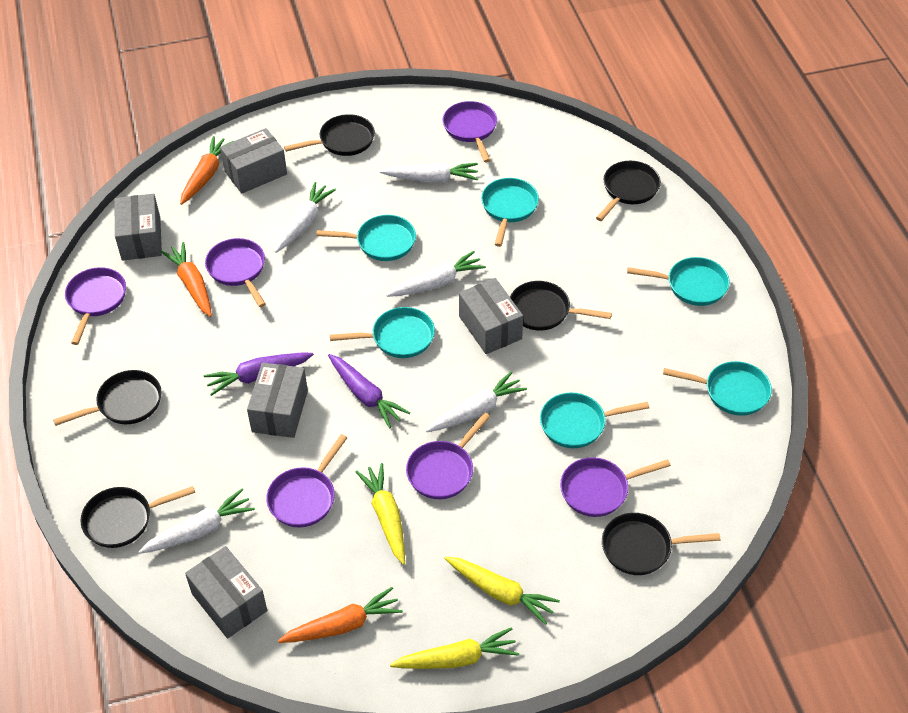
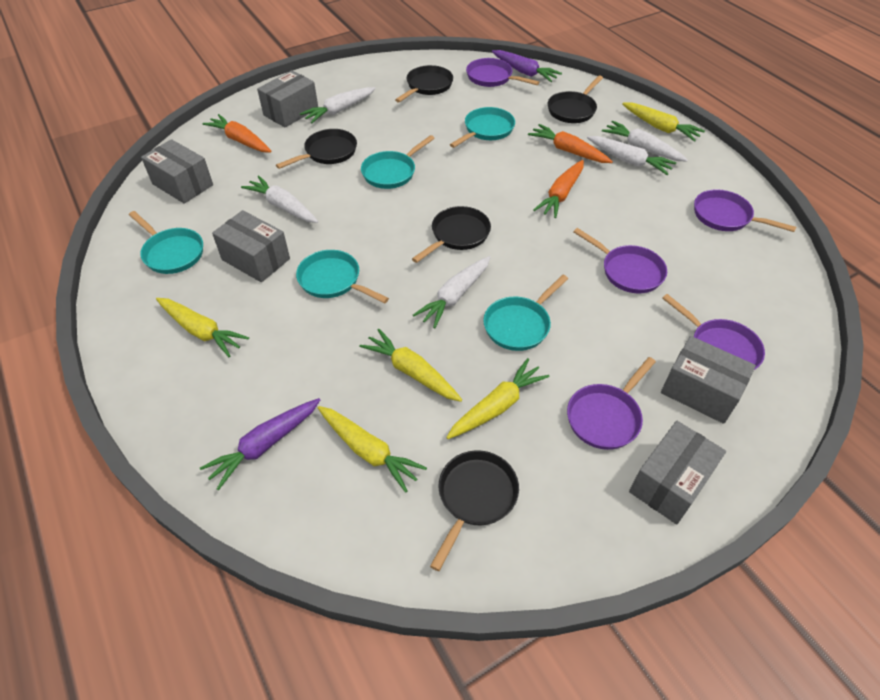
black pan: [53,370,162,426] [80,486,195,548] [284,114,375,156] [510,281,612,331] [596,161,661,221] [602,513,721,575] = 6 -> [276,129,357,169] [395,65,453,103] [412,206,491,263] [430,450,519,571] [548,76,603,123] = 5
purple pan: [65,267,126,345] [205,238,266,307] [266,434,347,527] [406,412,490,499] [443,101,497,162] [560,457,671,517] = 6 -> [466,58,540,87] [567,357,656,450] [574,228,667,293] [662,294,765,370] [694,189,796,232] = 5
turquoise pan: [316,215,416,261] [330,307,435,358] [481,178,539,247] [540,393,649,448] [627,257,730,306] [663,361,772,416] = 6 -> [129,211,203,274] [296,250,389,304] [361,135,435,189] [450,107,515,148] [483,275,568,351] = 5
yellow carrot: [355,463,405,565] [390,627,519,669] [444,557,560,625] = 3 -> [156,298,249,357] [318,406,427,493] [359,329,462,402] [446,358,550,439] [622,102,705,142] = 5

